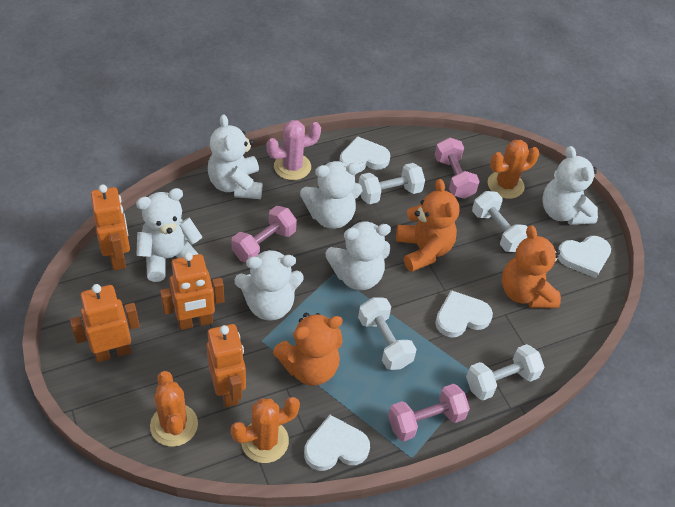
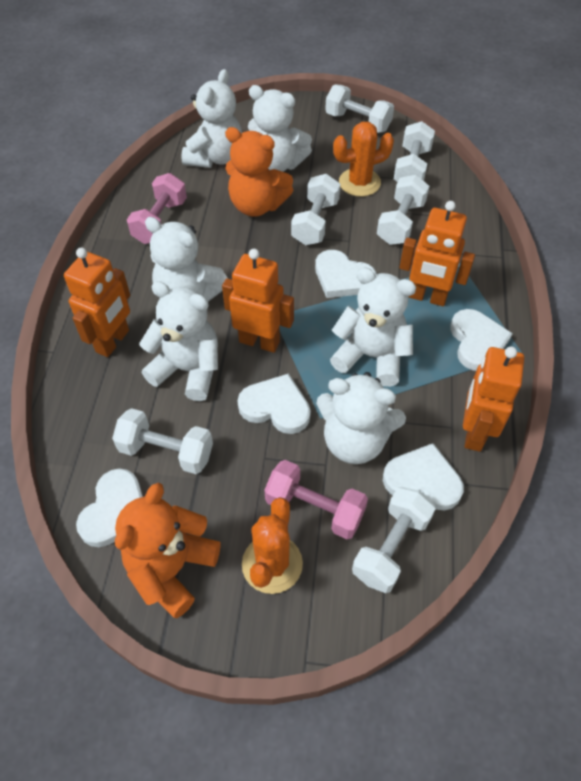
orange cactus: [150,371,198,447] [231,397,300,463] [488,140,539,199] = 3 -> [242,497,303,594] [333,122,394,197] = 2
orange teddy bear: [273,313,343,386] [396,179,460,272] [502,226,561,308] = 3 -> [115,482,220,618] [225,127,293,217] = 2
pink cactus: [267,120,321,180] = 1 -> none = 0
pink dumbbell: [231,206,297,263] [388,384,470,442] [435,137,480,199] = 3 -> [127,173,187,244] [264,460,368,539] = 2
white dumbbell: [358,297,417,370] [359,163,425,204] [466,344,544,400] [472,191,527,252] = 4 -> [112,408,213,474] [291,174,340,245] [325,85,394,133] [352,487,436,593] [377,175,429,245] [394,121,435,182] = 6
white heart: [304,415,370,471] [339,136,390,173] [435,290,493,337] [558,236,611,278] = 4 -> [76,469,143,547] [237,373,311,434] [315,250,377,298] [383,443,464,510] [450,309,513,371] = 5

